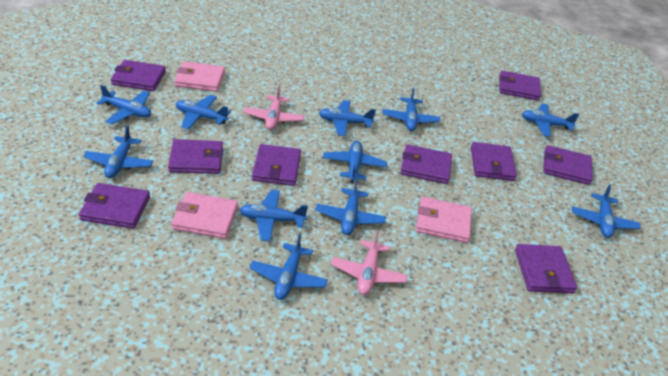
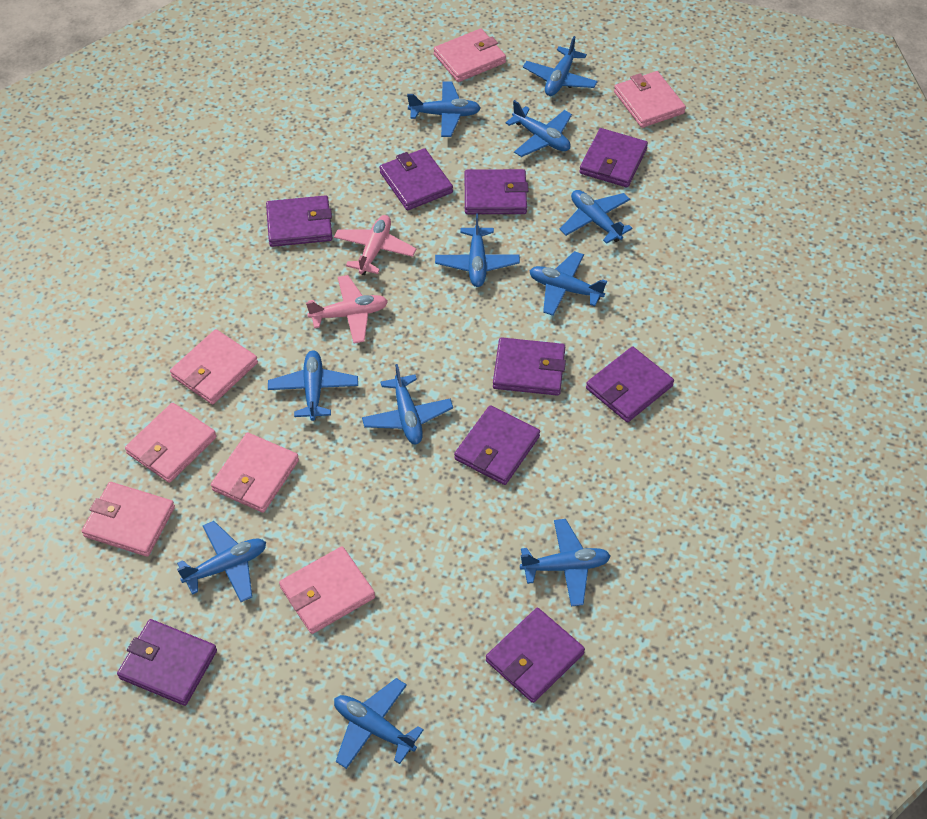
pink wallet: [171,192,238,239] [174,61,225,92] [416,197,472,243] = 3 -> [82,482,175,557] [125,403,217,483] [170,329,258,404] [211,433,299,513] [279,546,375,634] [433,29,506,82] [614,71,686,128] = 7

